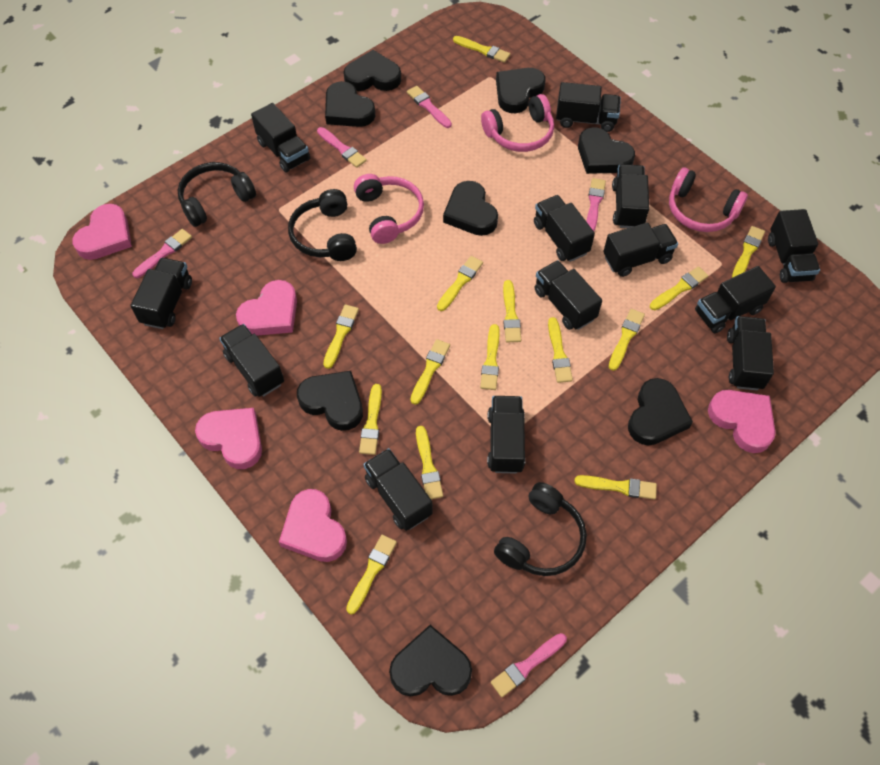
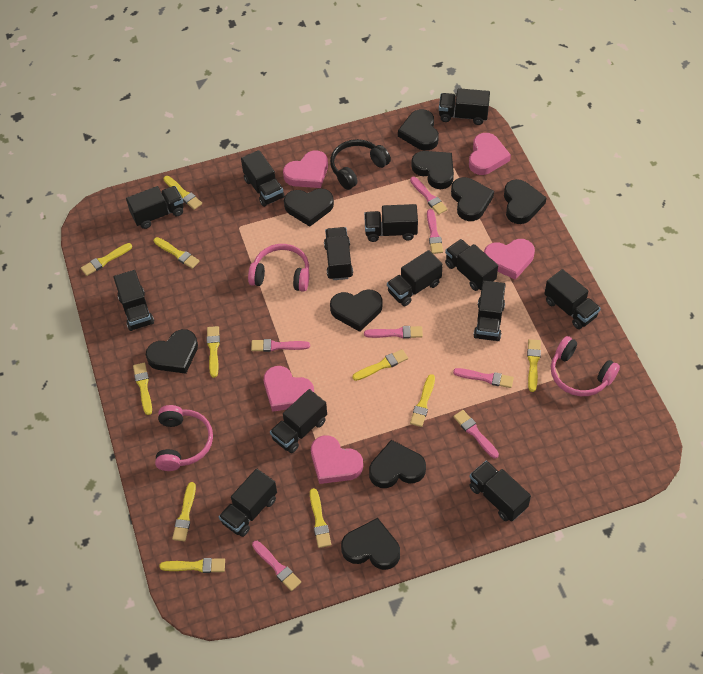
black headphones: [178,162,256,227] [288,189,357,261] [494,482,587,576] = 3 -> [330,139,391,190] = 1
black heart: [297,371,363,431] [325,81,375,127] [343,50,401,91] [389,625,472,696] [443,181,498,236] [496,68,545,113] [578,127,635,174] [628,378,693,446] = 8 -> [146,329,198,374] [284,188,334,227] [330,289,383,332] [341,518,400,570] [369,440,426,488] [398,109,439,151] [411,151,454,189] [451,177,494,221] [504,179,547,224] = 9
pink brush: [132,229,192,278] [317,127,367,168] [407,86,452,128] [491,633,567,697] [586,178,606,231] = 5 -> [251,339,310,352] [252,541,301,591] [364,326,423,339] [410,177,448,215] [427,209,443,254] [453,368,514,388] [453,410,499,459] = 7
yellow brush: [323,305,359,369] [346,535,397,615] [359,384,382,455] [410,339,450,405] [416,426,443,499] [437,256,483,311] [453,36,510,63] [480,324,500,390] [503,280,521,342] [548,317,573,383] [574,475,657,500] [609,309,645,371] [650,266,709,310] [732,226,765,278] = 14 -> [81,243,132,276] [133,363,152,415] [154,237,200,269] [159,558,225,573] [163,176,202,210] [172,482,196,541] [207,326,220,378] [310,488,331,548] [353,349,408,381] [410,374,435,427] [527,339,541,392] = 11

